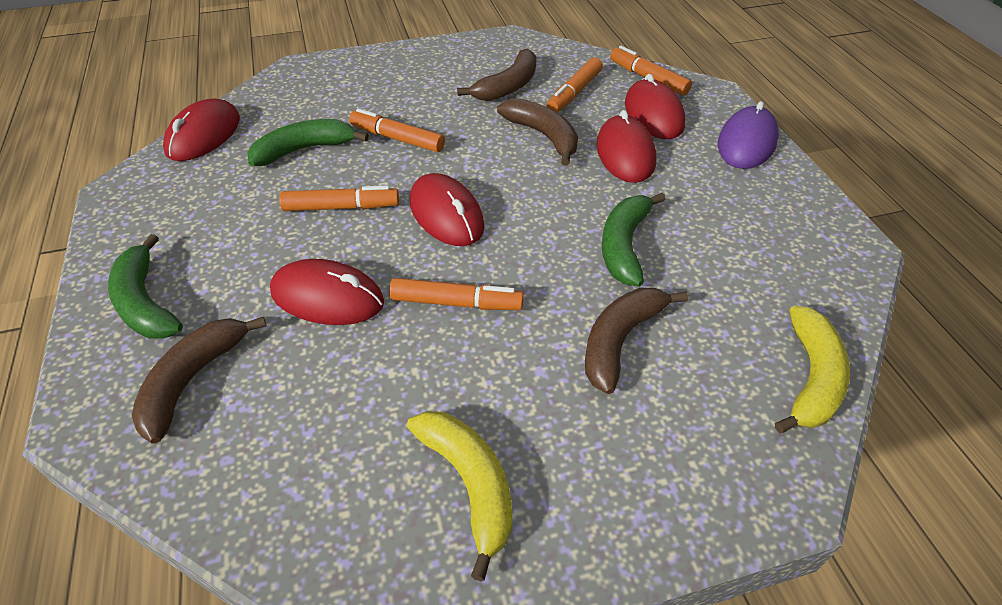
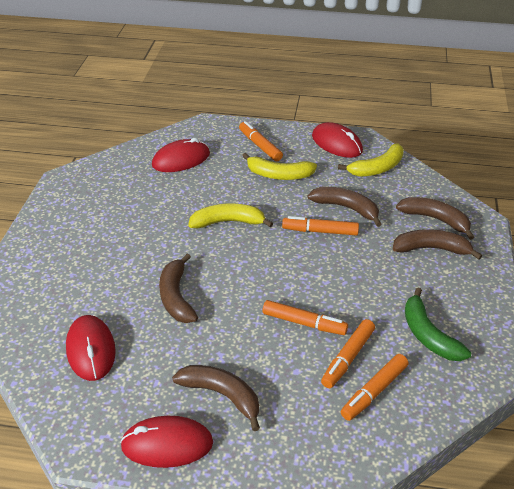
brown banana: [132,317,266,444] [457,48,536,101] [497,98,578,166] [585,288,688,394] = 4 -> [159,254,198,323] [172,365,260,431] [308,187,382,227] [393,229,482,260] [396,197,474,240] = 5
green banana: [108,234,183,339] [247,119,369,166] [602,193,665,286] = 3 -> [405,287,471,361] = 1
purple mouse: [718,101,779,169] = 1 -> none = 0
red mouse: [163,98,240,161] [270,259,384,325] [410,173,485,246] [596,110,656,183] [625,74,686,139] = 5 -> [66,315,116,381] [120,416,213,468] [152,138,210,172] [312,122,363,158] = 4
yellow banana: [407,411,512,581] [775,305,850,433] = 2 -> [188,203,273,228] [242,153,317,180] [338,143,404,177] = 3

